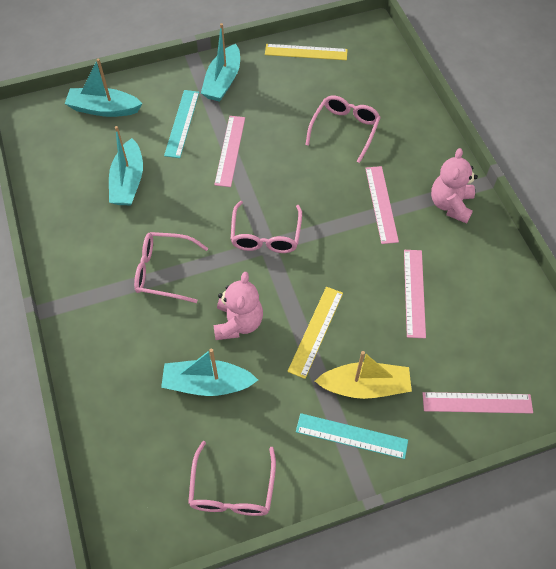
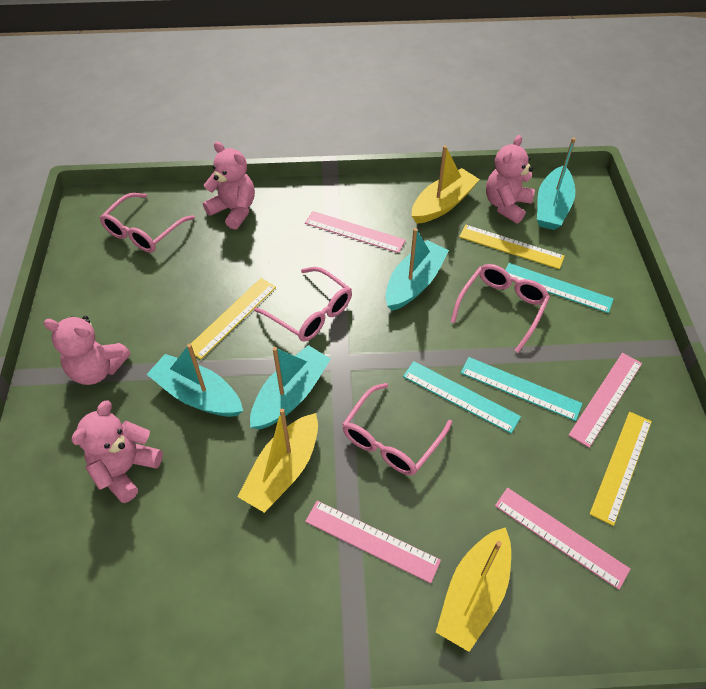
pink teddy bear: [214,272,263,340] [431,148,478,224] = 2 -> [43,316,131,385] [72,400,163,503] [203,141,255,230] [486,135,535,223] = 4
turquoise ruler: [164,90,199,158] [296,413,408,459] = 2 -> [403,361,521,434] [461,357,583,421] [505,263,614,313] = 3
yellow boat: [315,351,412,399] = 1 -> [238,408,318,513] [412,145,480,224] [436,527,511,652] = 3
yellow ruler: [265,44,348,60] [287,287,343,379] = 2 -> [191,278,276,359] [459,225,565,269] [590,412,652,526] = 3

